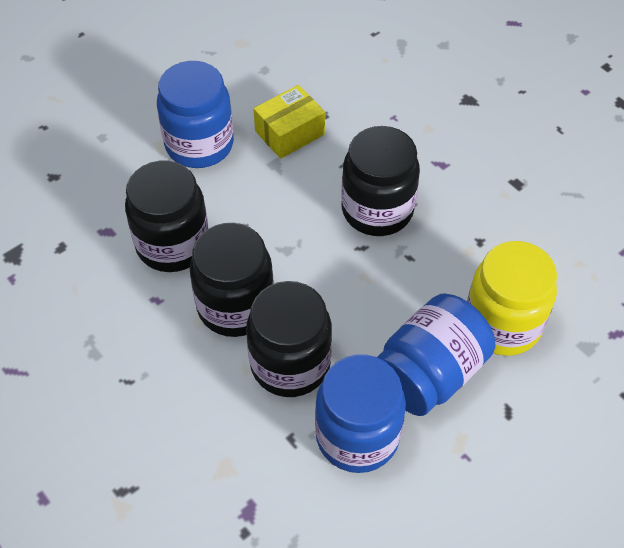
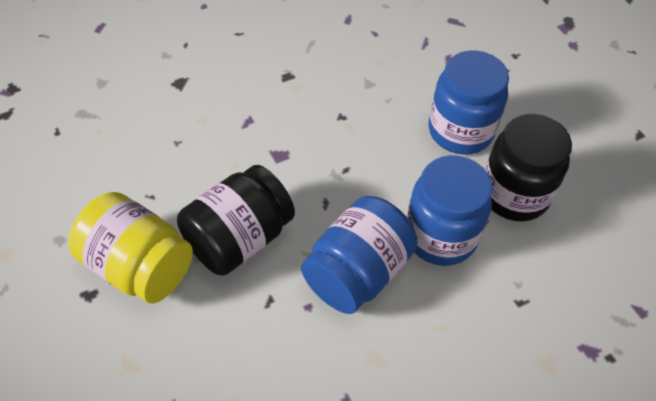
black jar: [125,160,209,272] [190,223,274,337] [246,281,332,397] [341,126,420,236] = 4 -> [177,165,295,276] [485,114,572,221] = 2
yellow box: [253,85,325,159] = 1 -> none = 0

